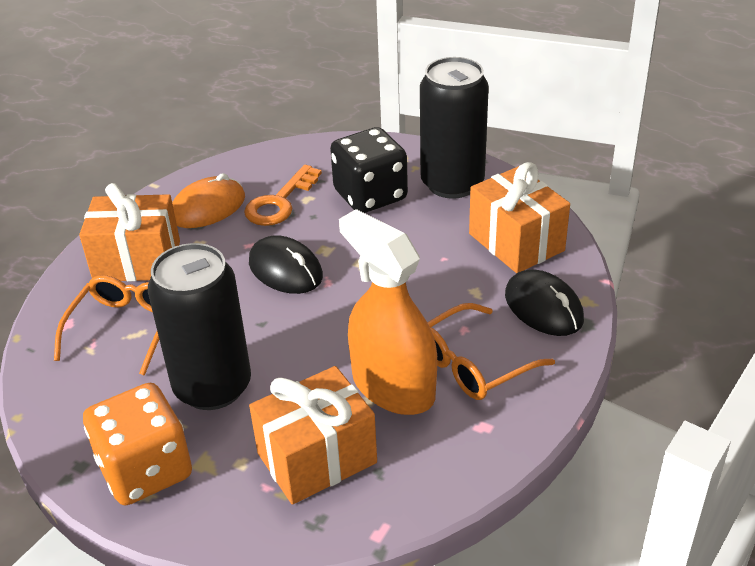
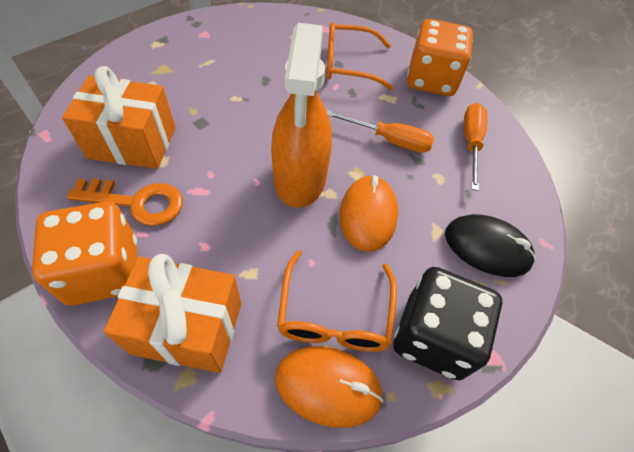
black can: [148,243,251,410] [420,57,489,199] = 2 -> none = 0
black mouse: [249,235,323,294] [505,270,584,336] = 2 -> [445,214,536,277] = 1
orange dice: [83,383,192,505] = 1 -> [32,202,137,305] [407,19,473,96] = 2
orange gift: [79,183,180,282] [249,366,377,505] [469,162,570,273] = 3 -> [62,66,176,169] [104,254,241,373] = 2
orange mouse: [172,173,245,228] = 1 -> [275,346,384,428] [340,175,398,252] = 2
orange screwdriver: none = 0 -> [327,110,434,153] [464,103,487,191] = 2

